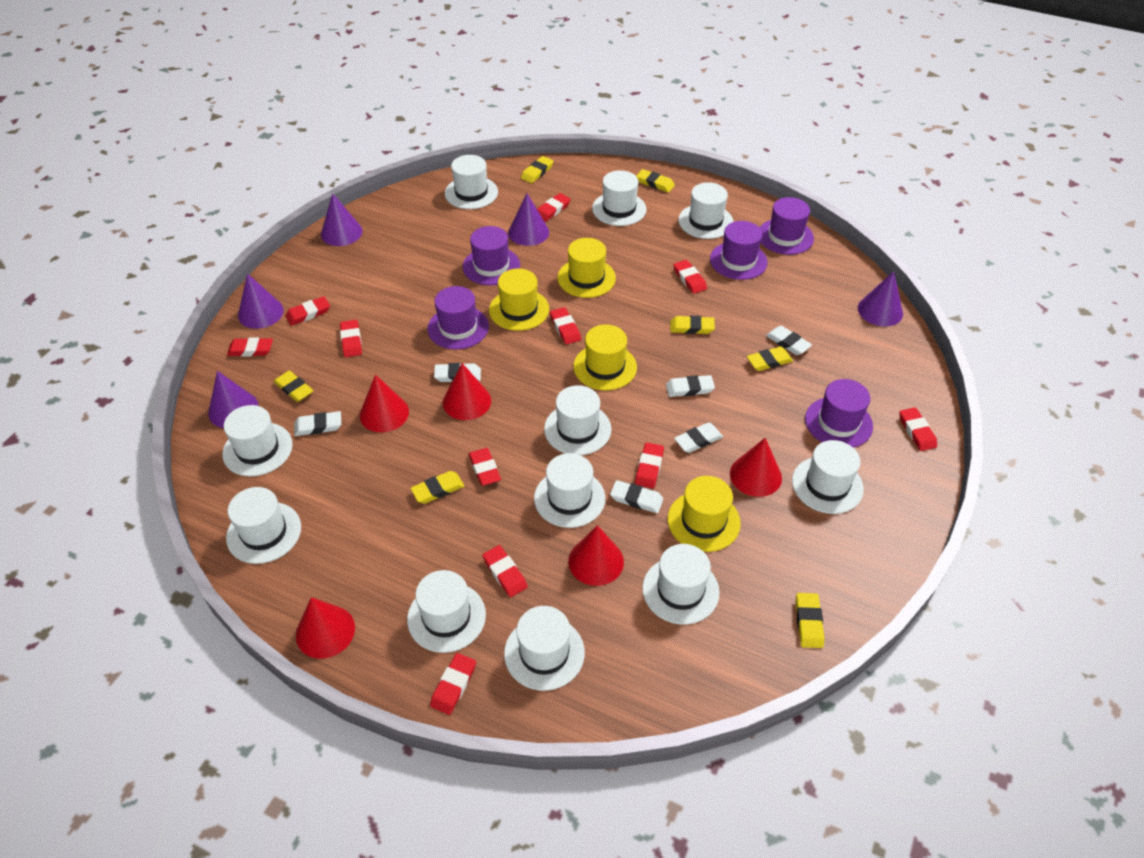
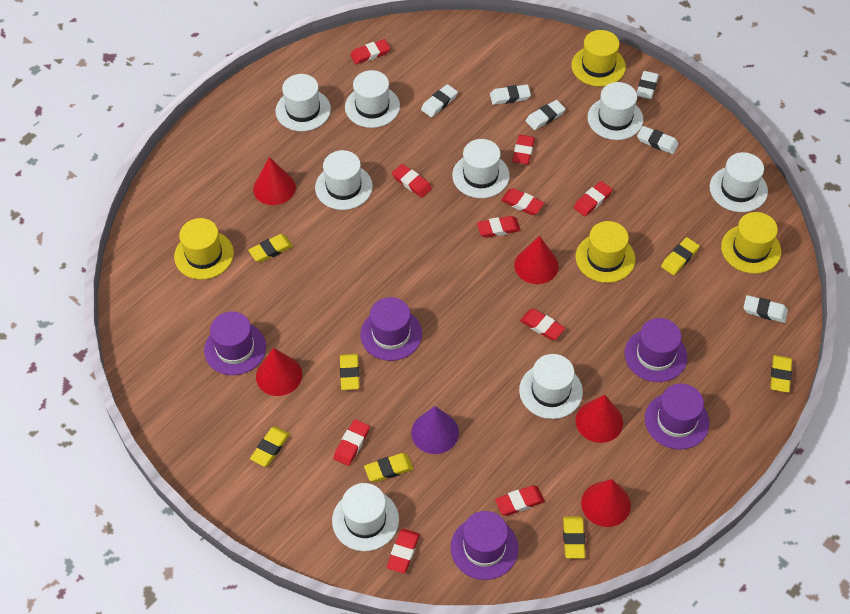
purple cone: [208,371,258,428] [238,273,284,329] [321,193,363,246] [508,194,549,246] [858,271,903,327] = 5 -> [411,406,459,454] = 1
red eraser: [227,338,273,357] [285,296,330,326] [340,320,362,357] [430,653,476,715] [468,448,501,486] [482,545,528,597] [537,193,571,222] [550,307,581,344] [635,442,664,489] [673,260,707,294] [899,407,937,451] = 11 -> [334,419,370,466] [350,39,390,64] [387,529,420,573] [392,164,432,198] [477,216,521,238] [495,485,545,516] [501,188,544,215] [512,135,535,164] [520,309,565,340] [573,181,613,216] = 10
white hat: [222,405,293,477] [226,487,301,564] [407,570,486,653] [445,155,498,209] [504,606,585,691] [534,453,605,528] [544,385,612,455] [592,170,646,226] [642,544,720,625] [678,182,734,239] [792,440,864,514] = 11 -> [276,74,331,132] [315,150,373,210] [332,483,399,551] [345,70,400,128] [452,139,510,198] [519,354,583,419] [587,82,643,140] [710,152,768,212] = 8

